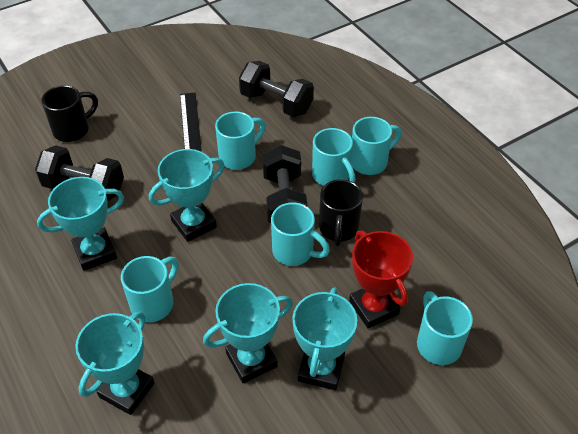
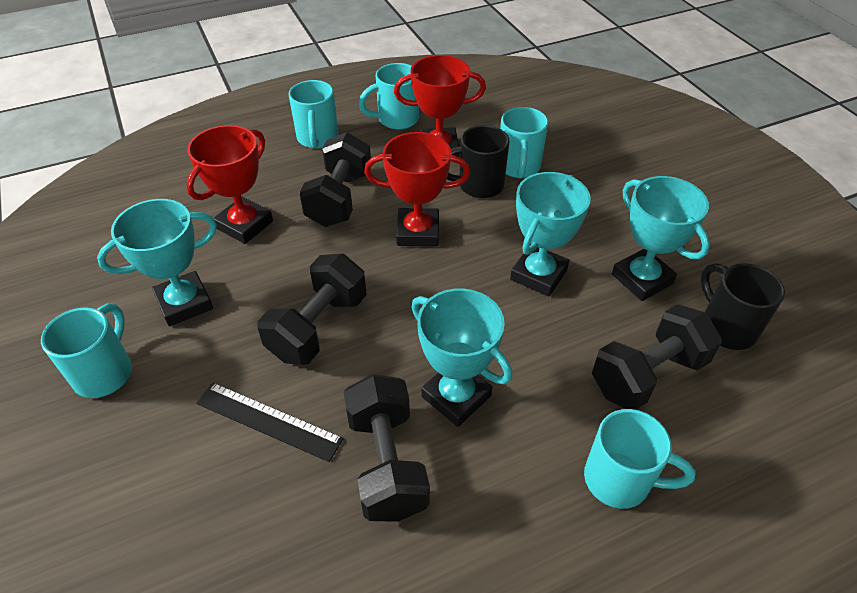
black dumbbell: [35,145,124,201] [239,61,314,117] [262,145,307,223] = 3 -> [257,254,367,365] [299,132,371,227] [344,374,430,522] [592,304,722,410] = 4
red trophy: [349,231,413,328] = 1 -> [186,125,273,244] [364,132,470,247] [394,55,486,157] = 3
turquoise mug: [121,256,179,322] [215,111,266,170] [271,202,330,266] [312,128,356,186] [351,117,402,175] [417,291,473,365] = 6 -> [41,304,132,398] [289,80,338,148] [359,63,419,130] [500,107,548,179] [584,409,696,509] = 5
turquoise trophy: [37,177,124,271] [75,312,154,415] [149,149,225,242] [203,283,293,383] [292,287,357,390] = 5 -> [97,199,217,326] [411,288,512,427] [510,172,591,296] [612,176,710,301] = 4

